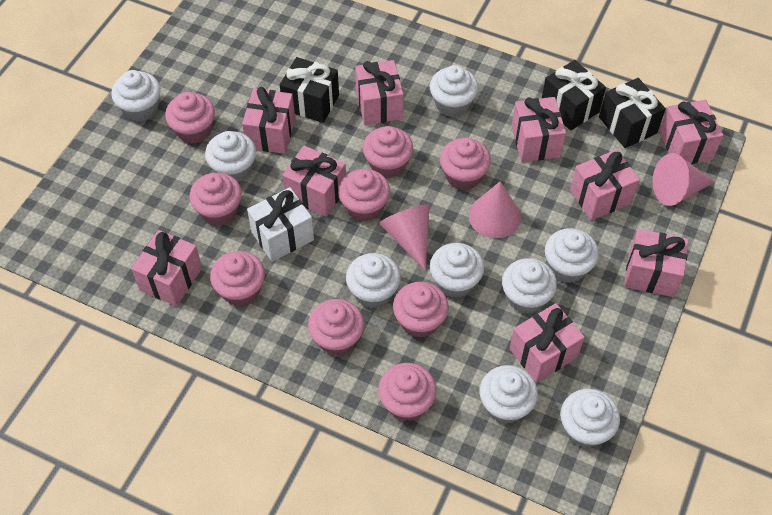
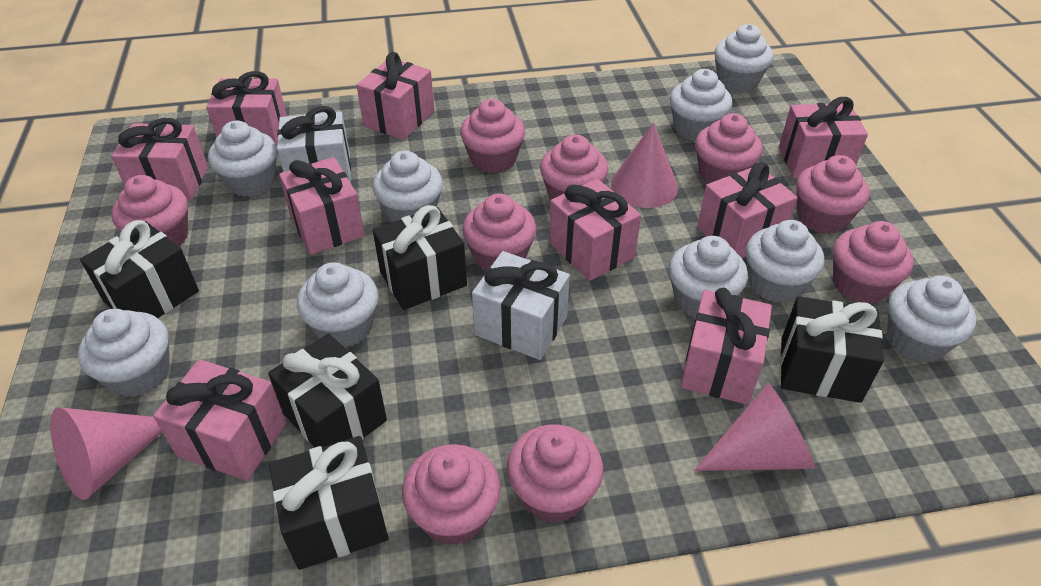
black gift: [280,57,339,123] [542,60,606,131] [599,78,666,148] = 3 -> [80,220,199,318] [268,333,387,447] [269,436,389,570] [373,205,467,310] [780,296,884,403] = 5
white gift: [247,187,314,262] = 1 -> [277,106,351,183] [472,251,570,360] = 2

